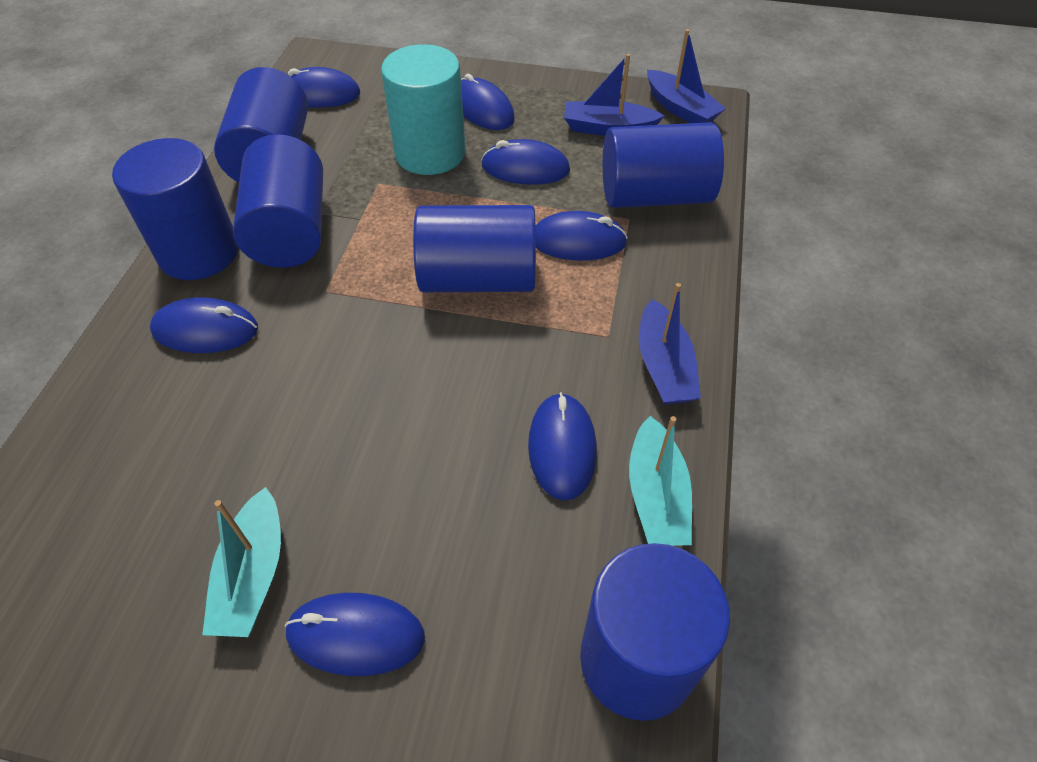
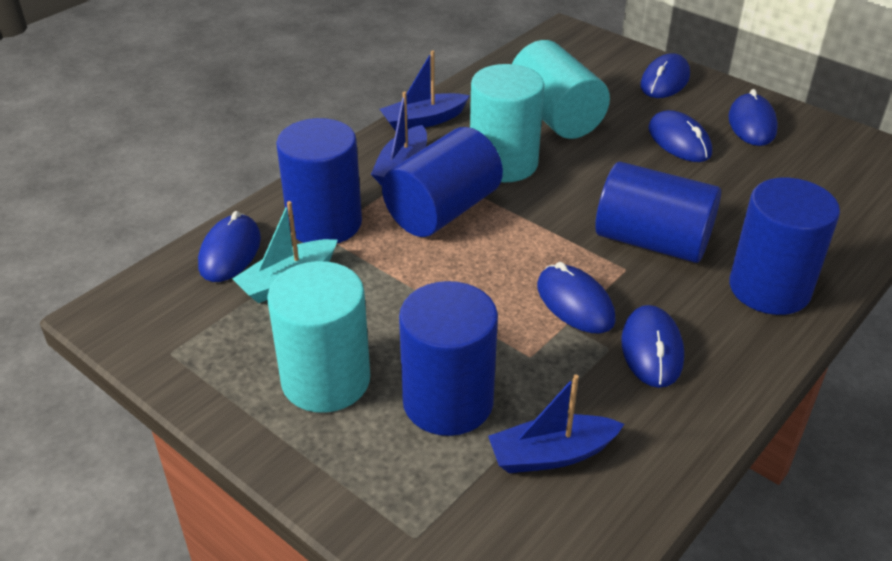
blue cylinder: [112,138,239,280] [214,67,308,183] [233,134,323,268] [413,205,536,292] [580,543,730,721] [603,122,724,208] = 6 -> [276,118,362,244] [382,127,503,237] [399,281,498,436] [595,162,721,263] [729,178,840,315] = 5
blue mouse: [150,297,258,353] [284,593,425,676] [288,67,360,108] [461,73,515,130] [481,139,570,185] [528,392,597,501] [535,211,628,261] = 7 -> [198,211,261,282] [537,262,616,333] [621,305,684,388] [640,53,690,98] [649,110,712,162] [728,89,778,146] = 6
turquoise boat: [202,487,281,637] [629,416,692,546] = 2 -> [232,201,338,303] = 1
turquoise cylinder: [381,44,465,175] = 1 -> [267,261,370,413] [470,64,544,182] [512,40,610,139] = 3

